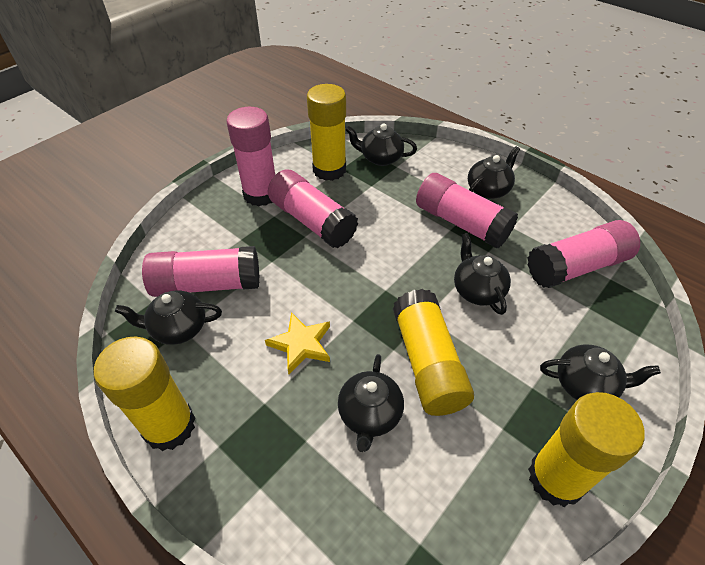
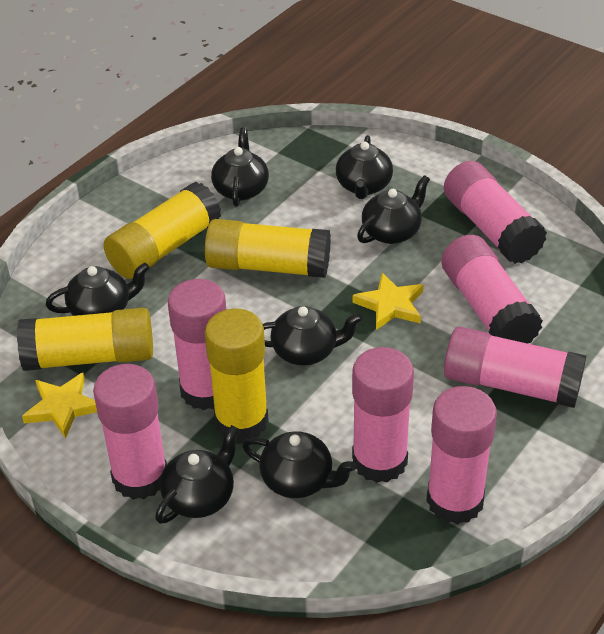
black teapot: [115,290,222,345] [338,354,404,452] [346,124,417,166] [454,233,511,315] [468,146,520,199] [540,345,661,400] = 6 -> [46,263,150,316] [155,425,239,524] [211,128,269,207] [242,431,357,498] [263,306,362,365] [336,135,393,199] [357,175,430,244] = 7
pink glue stick: [142,246,259,297] [226,107,275,206] [268,170,358,248] [416,173,518,248] [527,220,640,288] = 5 -> [93,364,167,500] [168,279,226,410] [352,347,414,483] [426,386,497,525] [441,235,543,344] [444,161,547,264] [444,327,587,408] = 7
yellow star: [265,312,330,374] = 1 -> [22,373,97,439] [353,273,423,330] = 2

